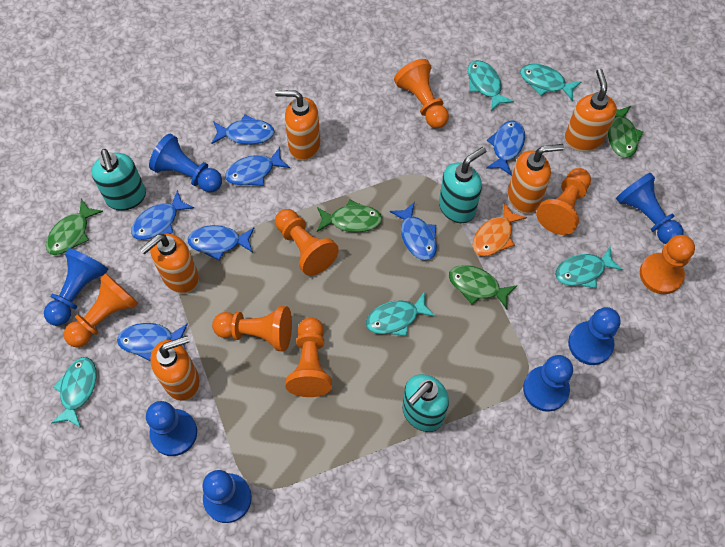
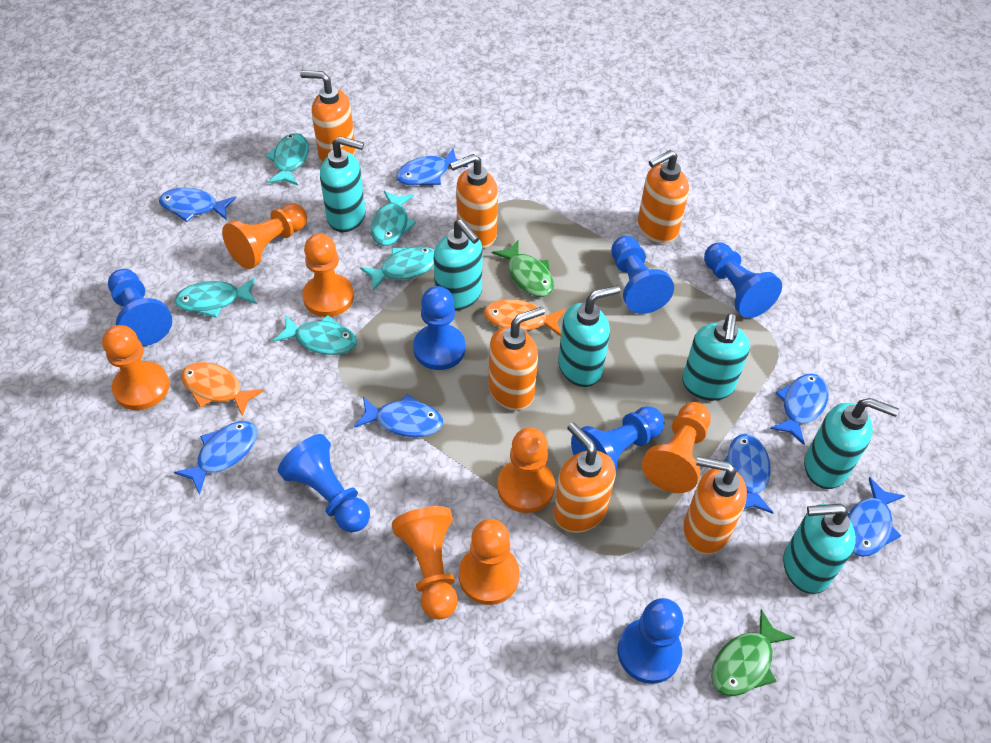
green fish: [46,199,103,255] [317,199,382,233] [449,265,517,310] [608,106,643,158] = 4 -> [492,240,554,297] [711,609,795,696] = 2
orange fish: [472,202,527,256] = 1 -> [181,362,264,417] [484,299,565,336] = 2
orange soap dispenser: [140,233,199,293] [150,336,200,401] [275,90,321,161] [508,144,564,214] [565,69,617,152] = 5 -> [300,70,356,163] [450,154,498,248] [488,307,545,411] [553,422,616,533] [638,150,689,244] [683,456,747,554] = 6
turquoise soap dispenser: [91,149,146,211] [402,374,449,432] [439,147,486,223] = 3 -> [320,136,365,232] [434,220,483,311] [558,285,621,387] [682,314,750,401] [783,503,856,594] [804,398,899,489] = 6

